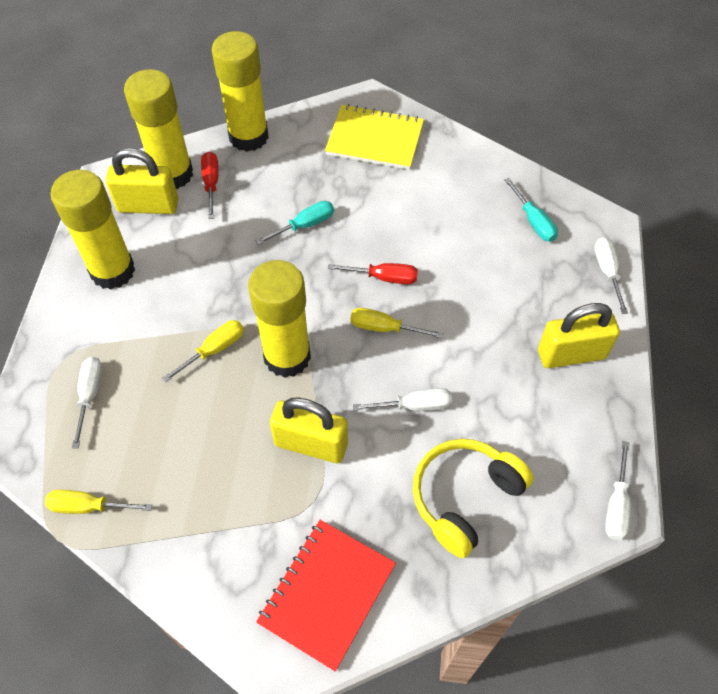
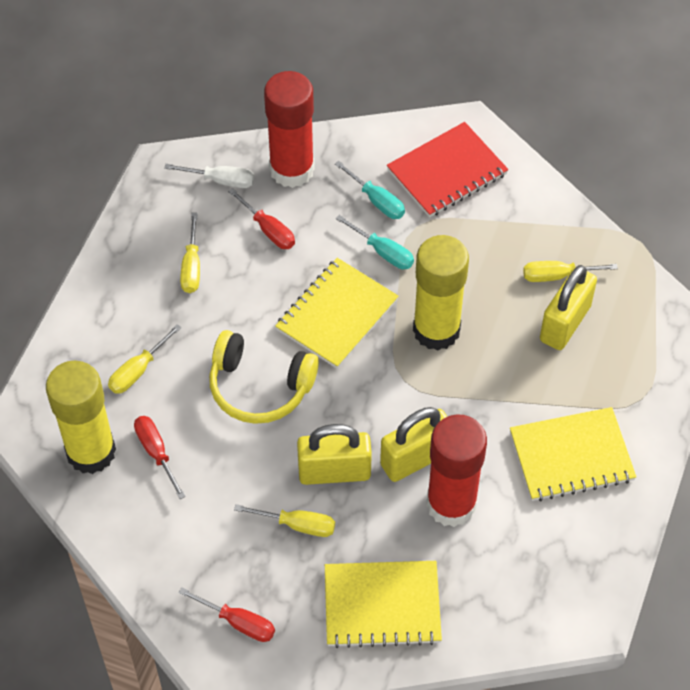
red glue stick: none = 0 -> [264,71,315,188] [426,414,487,527] = 2
red screwdriver: [201,152,219,219] [328,263,418,284] = 2 -> [134,416,186,499] [178,587,275,642] [228,188,295,249] = 3
white screwdriver: [72,357,103,448] [353,388,452,411] [594,237,628,314] [605,441,631,540] = 4 -> [164,164,254,188] = 1
yellow glue stick: [51,170,135,289] [124,69,193,189] [212,31,269,152] [248,260,311,378] = 4 -> [46,361,116,474] [413,235,469,350] = 2
yellow notebook: [325,104,424,170] = 1 -> [275,258,399,369] [325,561,442,648] [510,407,636,501] = 3
yellow screwdriver: [45,490,152,514] [162,320,244,383] [350,308,443,338] = 3 -> [108,324,182,394] [180,213,200,293] [234,504,335,537] [523,261,618,282] = 4

